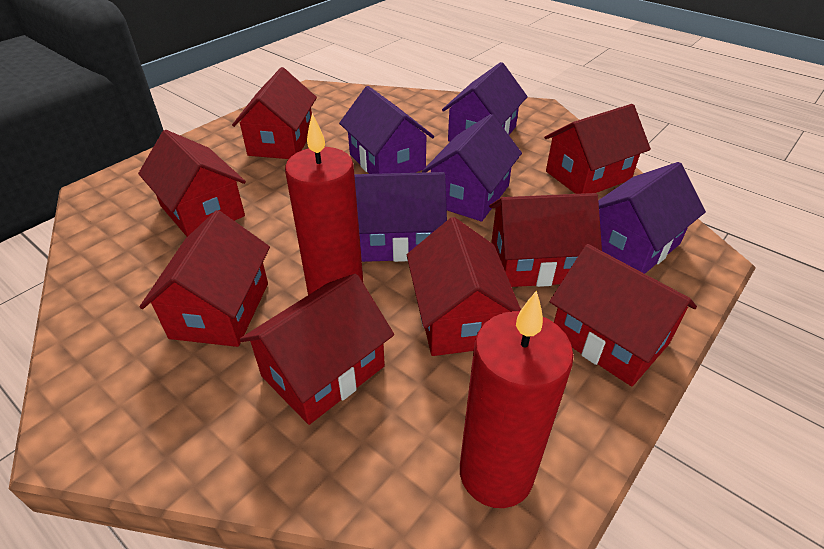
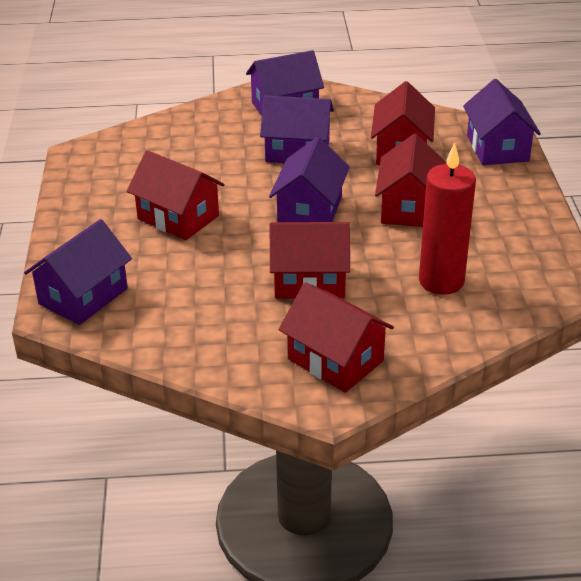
red candle: [285,114,364,295] [460,290,574,508] = 2 -> [419,143,476,295] = 1
red house: [138,130,246,237] [140,210,270,347] [232,67,317,159] [240,274,394,425] [407,217,521,356] [489,193,602,287] [544,104,651,194] [550,244,697,387] = 8 -> [127,150,225,240] [270,222,350,298] [279,282,394,393] [371,81,435,165] [375,134,446,227] = 5

